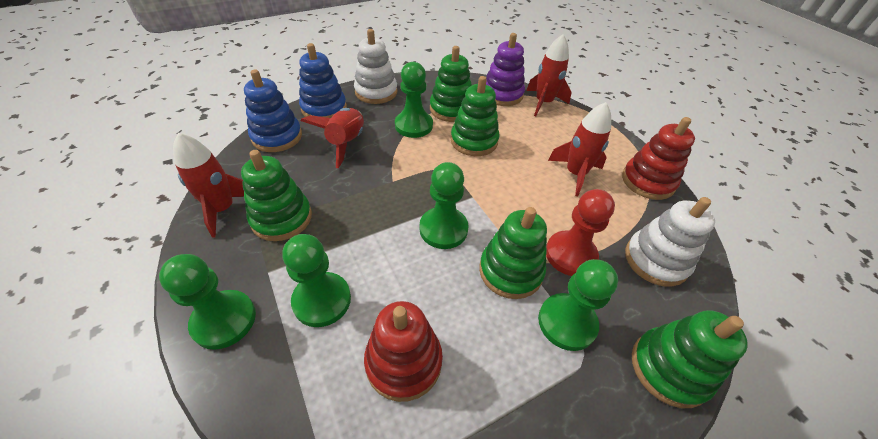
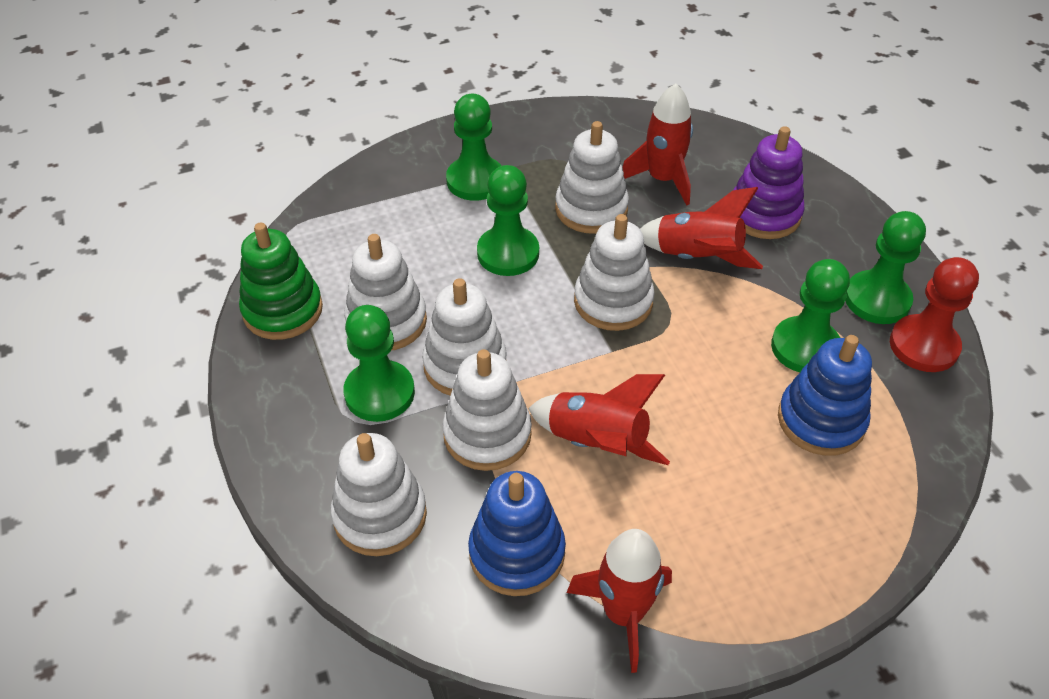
green stacking toy: [241,150,312,241] [430,46,472,122] [450,76,499,156] [479,207,547,299] [632,310,748,408] = 5 -> [239,223,323,340] = 1
red stacking toy: [364,301,443,402] [622,117,695,200] = 2 -> none = 0
white stacking toy: [354,29,397,104] [625,197,715,287] = 2 -> [331,433,427,556] [344,234,427,351] [422,278,507,396] [443,349,532,471] [555,121,629,234] [574,214,655,331] = 6

